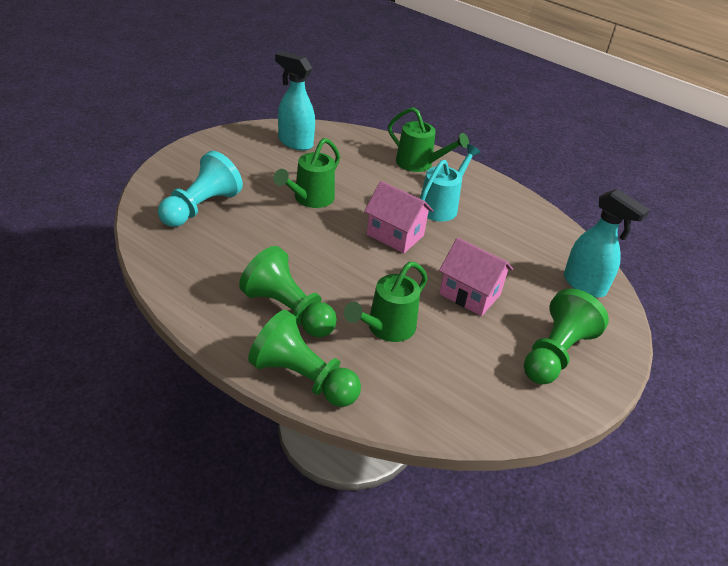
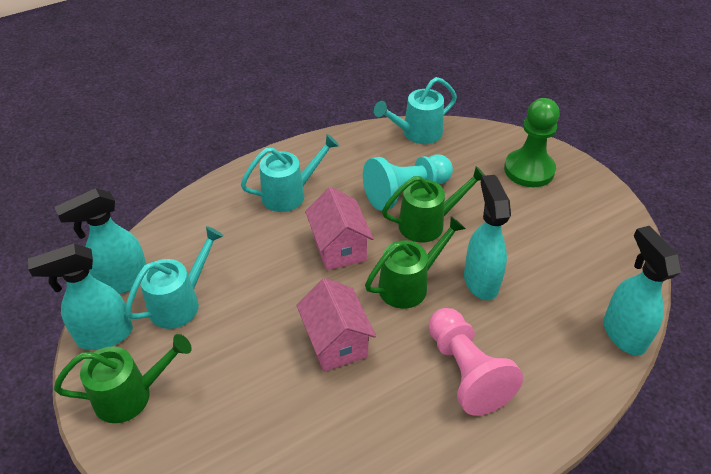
green pawn: [239,246,337,337] [248,310,361,407] [524,288,609,385] = 3 -> [504,98,560,187] = 1
pink pawn: none = 0 -> [429,308,523,416] = 1
turquoise spray bottle: [275,51,315,151] [564,189,650,298] = 2 -> [28,244,133,350] [55,188,146,294] [464,175,511,300] [603,226,681,356] = 4
turquoise watering can: [420,144,481,221] = 1 -> [125,226,224,329] [241,134,339,212] [374,77,457,144] = 3

